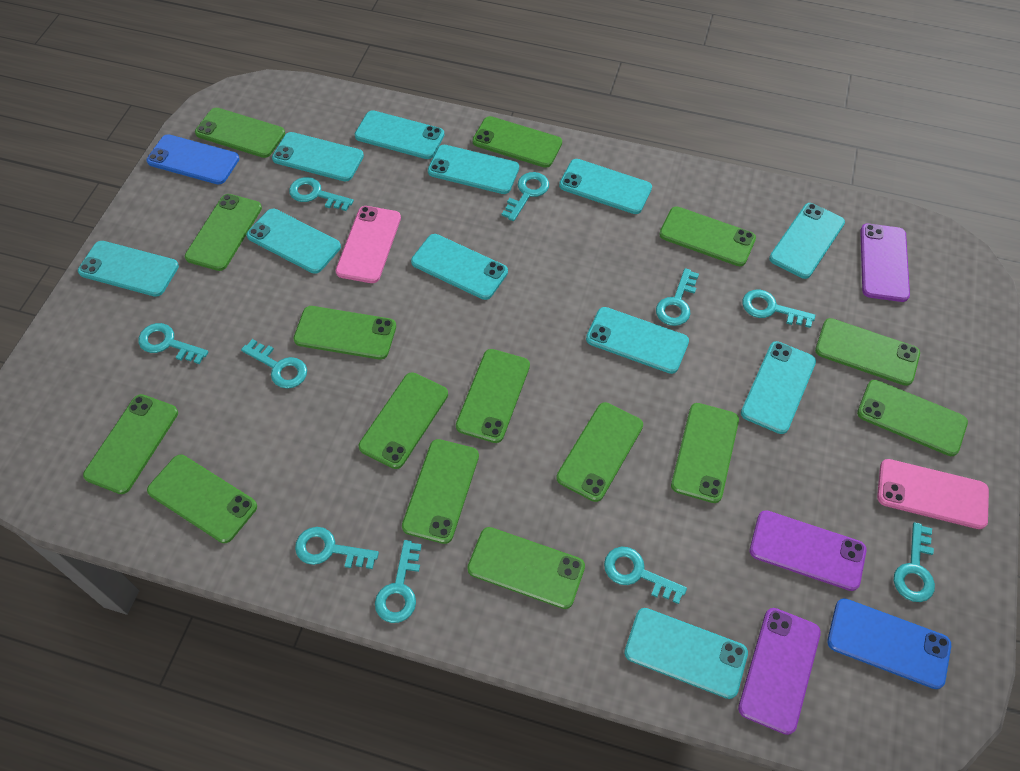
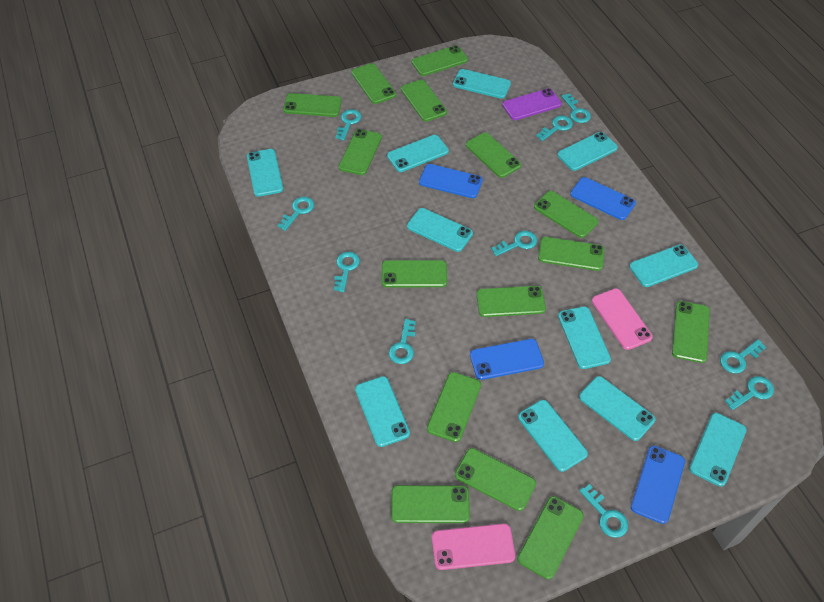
blue phone: [146,135,239,185] [827,598,951,689] = 2 -> [419,164,483,198] [470,339,544,380] [570,177,636,220] [631,446,685,524] = 4
purple phone: [738,608,821,735] [750,510,866,591] [860,224,910,302] = 3 -> [502,88,562,120] = 1

